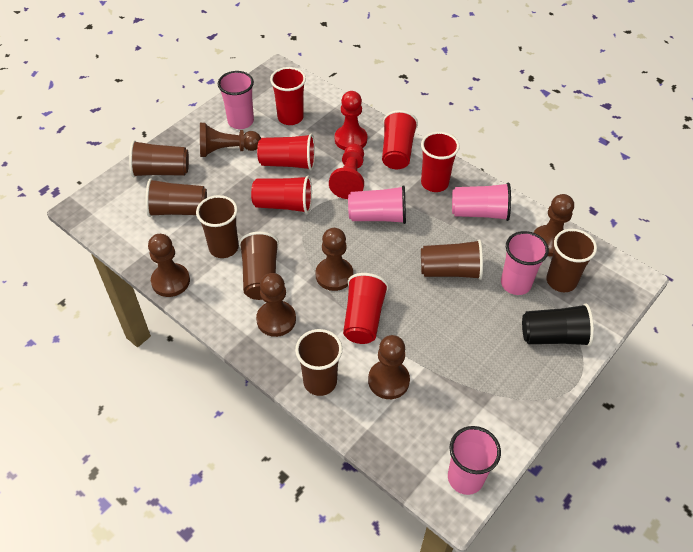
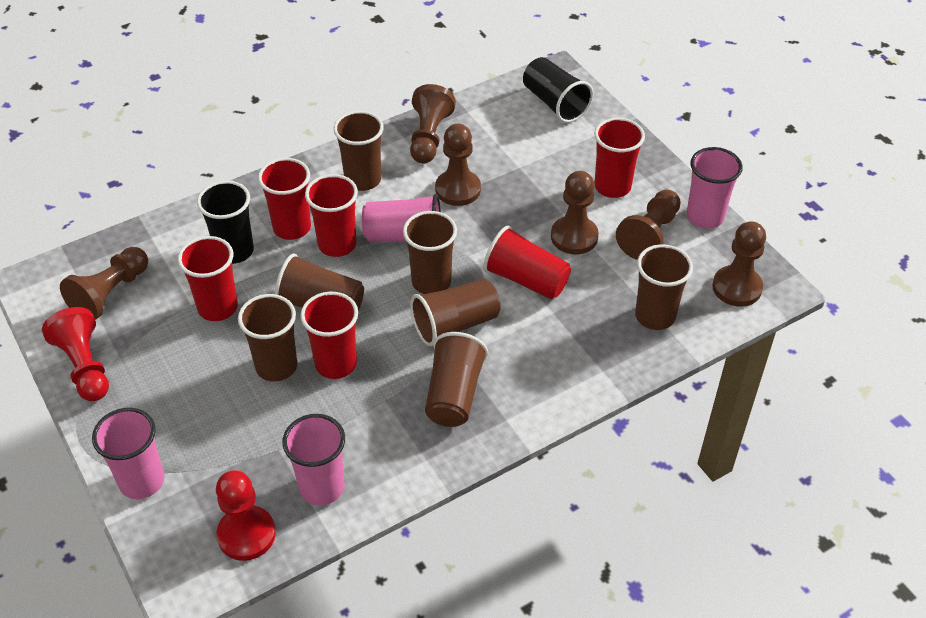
black cup: [522,303,594,347] = 1 -> [197,181,254,264] [523,57,593,123] = 2
pink cup: [218,71,254,129] [348,185,406,224] [448,426,501,495] [452,183,511,221] [501,231,549,295] = 5 -> [92,408,164,499] [282,414,345,506] [362,194,441,241] [687,147,743,229] = 4

